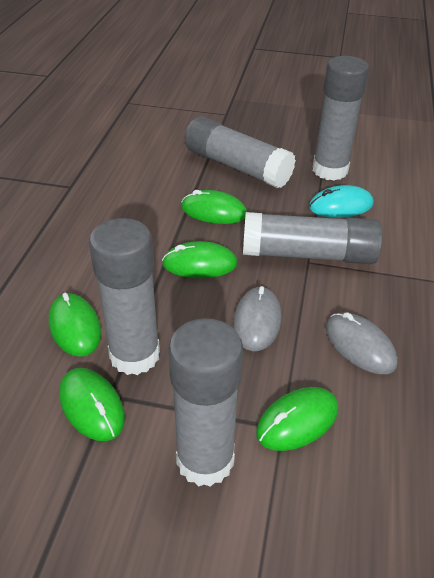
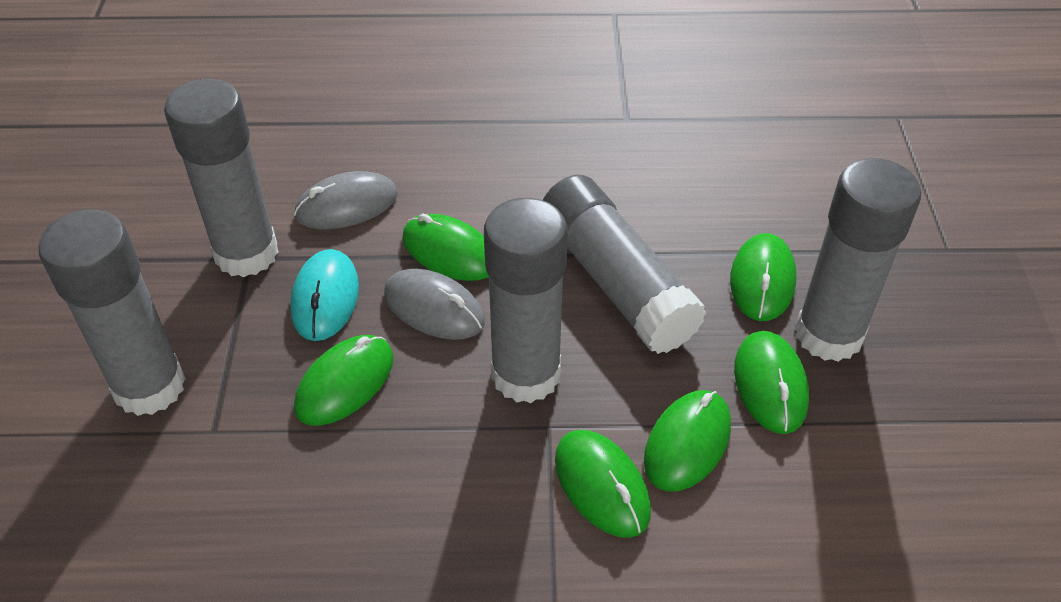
green mouse: [49,293,101,357] [59,368,125,441] [162,241,238,278] [181,190,247,224] [256,387,338,451] = 5 -> [294,335,394,426] [402,214,489,281] [555,430,651,538] [644,390,731,492] [730,233,796,321] [734,331,809,434] = 6

